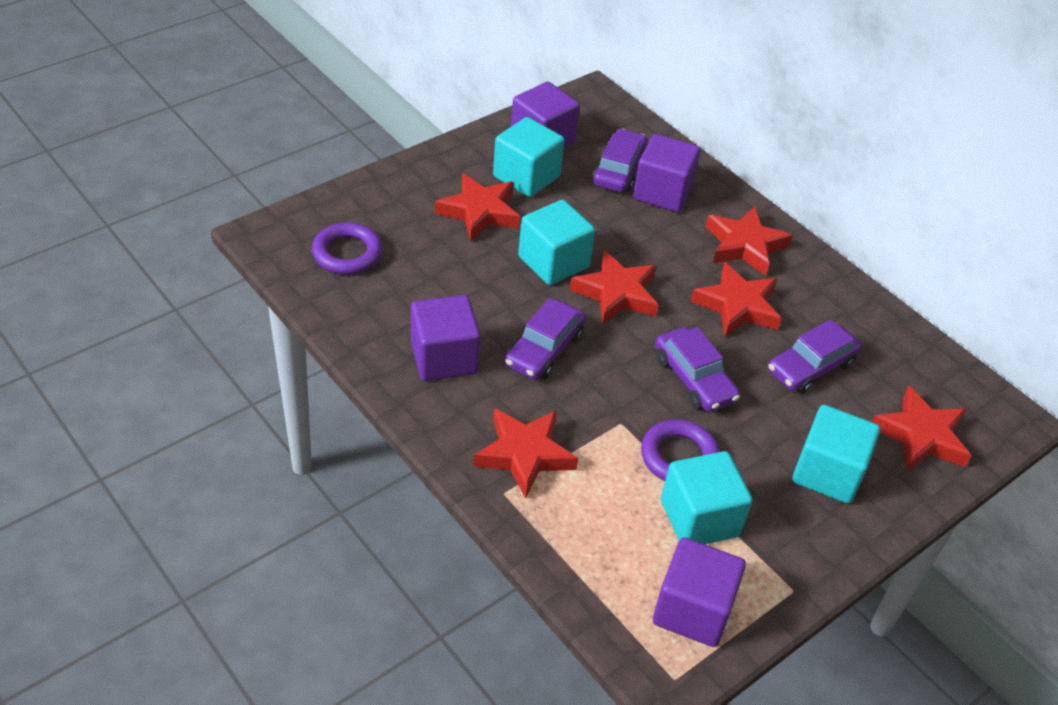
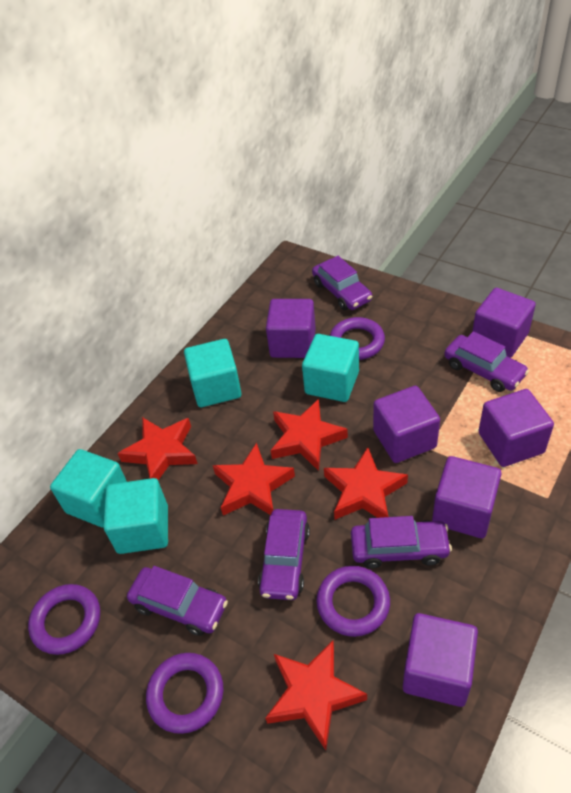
purple car: [505,298,586,380] [592,129,647,193] [655,327,740,412] [768,319,862,393] = 4 -> [127,566,228,636] [258,509,310,600] [312,256,372,310] [351,516,452,569] [444,331,529,392] = 5
purple cube: [411,295,481,381] [511,82,580,147] [633,134,701,212] [653,538,746,647] = 4 -> [266,299,316,358] [373,386,440,463] [403,613,478,707] [432,456,502,538] [472,288,536,358] [478,389,554,467] = 6
purple ring: [312,222,382,275] [641,419,720,481] = 2 -> [28,584,100,655] [146,653,223,734] [316,566,390,637] [330,317,385,360] = 4
red star: [435,173,520,242] [473,408,578,499] [570,250,658,325] [690,262,781,337] [706,207,793,276] [872,386,971,472] = 6 -> [117,417,198,480] [213,443,295,515] [265,641,367,750] [270,399,348,471] [324,447,408,520] = 5

